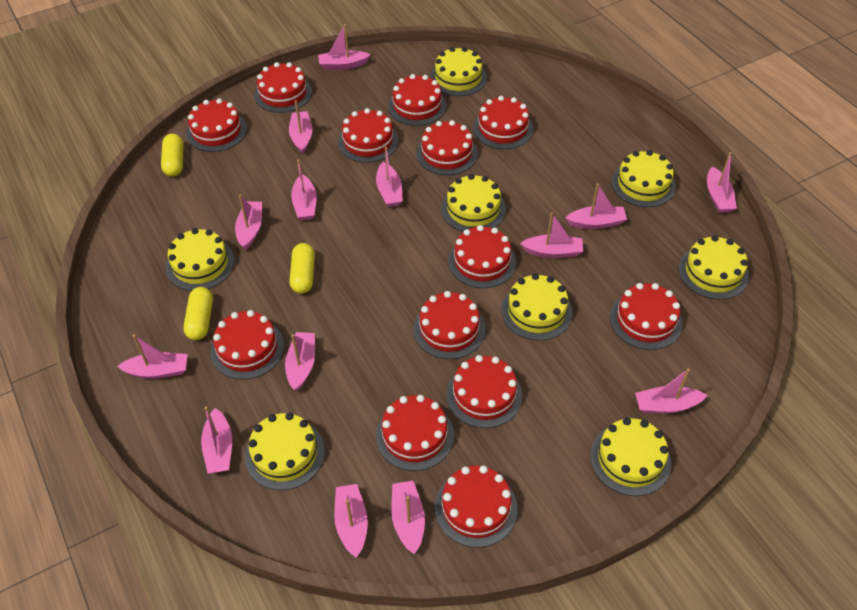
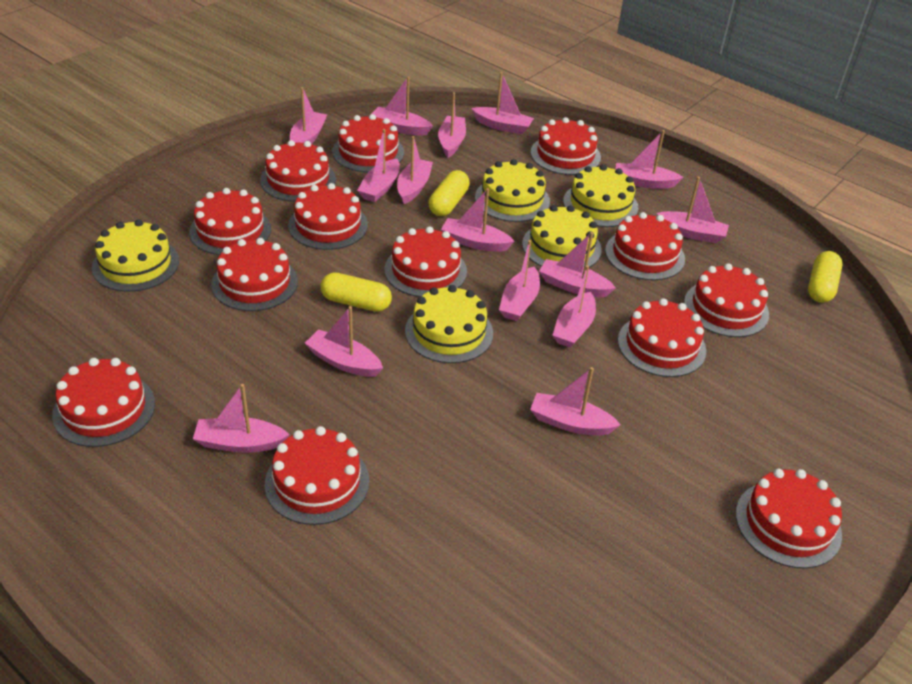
pink boat: [117,335,188,379] [201,407,232,474] [235,195,262,250] [285,332,315,391] [289,100,313,154] [291,160,317,220] [318,24,371,70] [334,484,368,558] [376,147,403,207] [391,481,425,554] [520,212,583,258] [565,183,627,229] [635,369,707,413] [707,152,737,213] = 14 -> [193,384,290,453] [290,87,327,144] [305,306,383,377] [357,129,400,202] [372,76,433,136] [397,136,433,204] [438,92,466,158] [441,188,515,252] [472,72,534,134] [499,240,540,321] [530,367,621,435] [539,232,616,297] [553,265,596,348] [616,130,683,189] [657,177,729,243] = 15
yellow cake: [166,228,235,291] [245,412,325,490] [430,47,487,96] [441,174,506,232] [501,273,573,340] [590,417,671,496] [612,150,676,207] [678,235,749,300] = 8 -> [92,219,179,292] [405,285,493,363] [475,159,550,222] [522,205,602,268] [563,164,638,227] = 5

